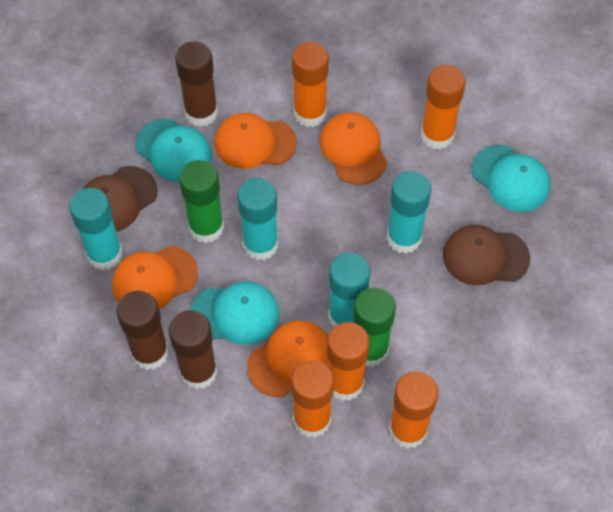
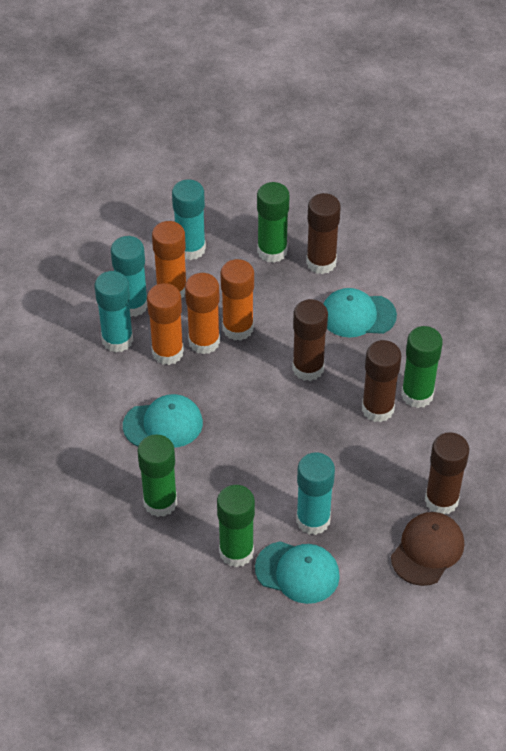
brown cap: [83,166,157,232] [443,225,530,285] = 2 -> [391,512,464,586] = 1
brown glue stick: [116,291,168,370] [169,310,217,389] [175,41,218,127] = 3 -> [292,299,328,381] [306,193,341,274] [362,340,401,422] [425,432,469,514] = 4
green glue stick: [179,160,224,243] [353,287,396,367] = 2 -> [137,434,177,517] [217,485,255,567] [257,182,290,263] [401,326,443,408] = 4
orange cap: [112,246,198,309] [215,113,297,169] [247,321,328,397] [319,112,387,185] = 4 -> none = 0
orange glue stick: [291,360,334,438] [292,42,329,127] [327,322,370,401] [389,371,438,449] [421,65,466,150] = 5 -> [147,283,184,365] [152,221,187,298] [185,273,220,354] [220,259,254,341] = 4

